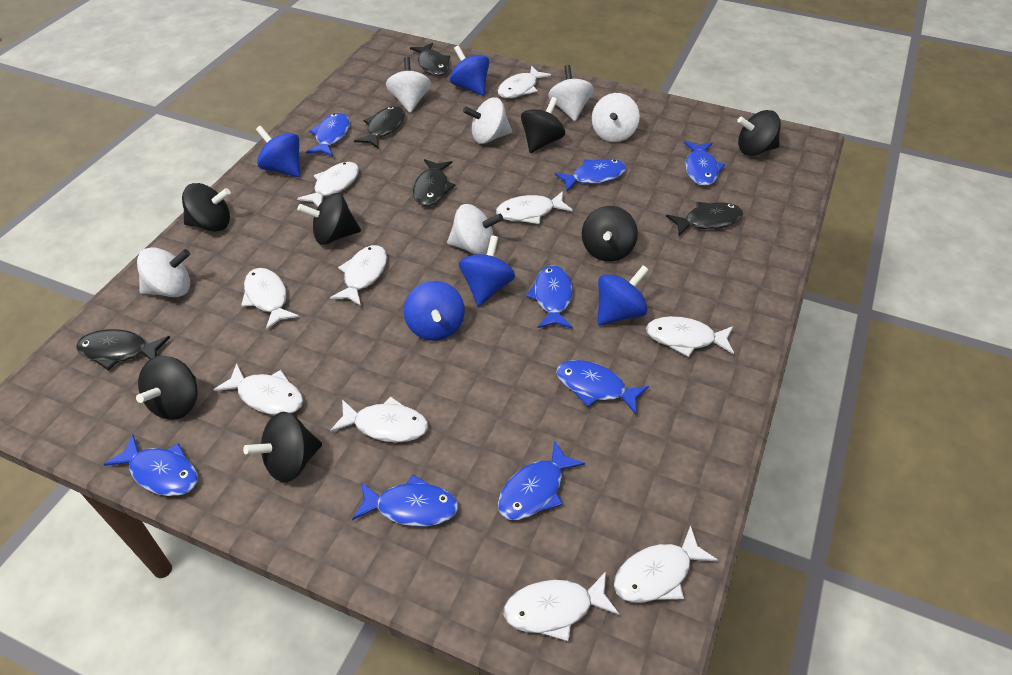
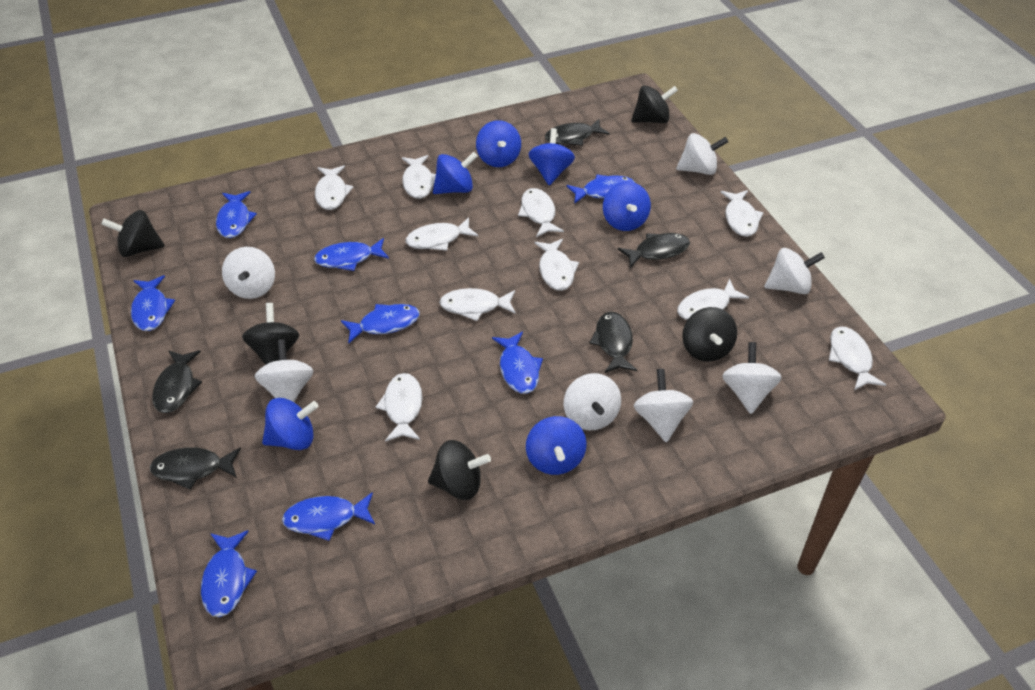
black spinning top: [136,356,197,420] [182,183,231,232] [243,412,322,482] [297,193,361,245] [521,97,565,153] [582,206,638,262] [737,110,781,156] = 7 -> [101,210,165,257] [242,303,299,365] [428,440,491,500] [631,86,678,123] [682,307,737,362] = 5
blue spinning top: [256,126,300,177] [404,281,465,341] [450,45,489,96] [459,235,515,306] [597,265,649,325] = 5 -> [262,398,319,450] [433,152,478,194] [476,120,521,167] [526,416,587,475] [528,128,575,185] [603,182,651,231] = 6
white spinning top: [137,247,190,297] [386,57,431,113] [447,204,503,255] [463,97,512,144] [548,65,594,121] [592,93,640,142] = 6 -> [222,247,275,299] [255,339,313,402] [564,373,621,430] [634,369,693,442] [676,133,728,175] [722,342,782,414] [764,248,825,294] = 7

